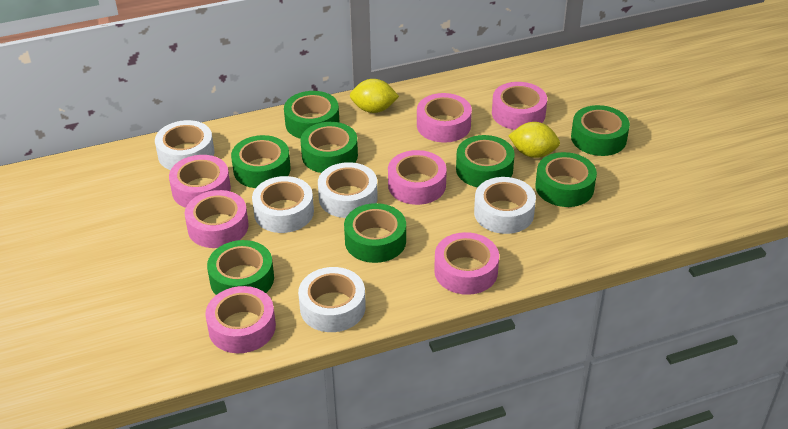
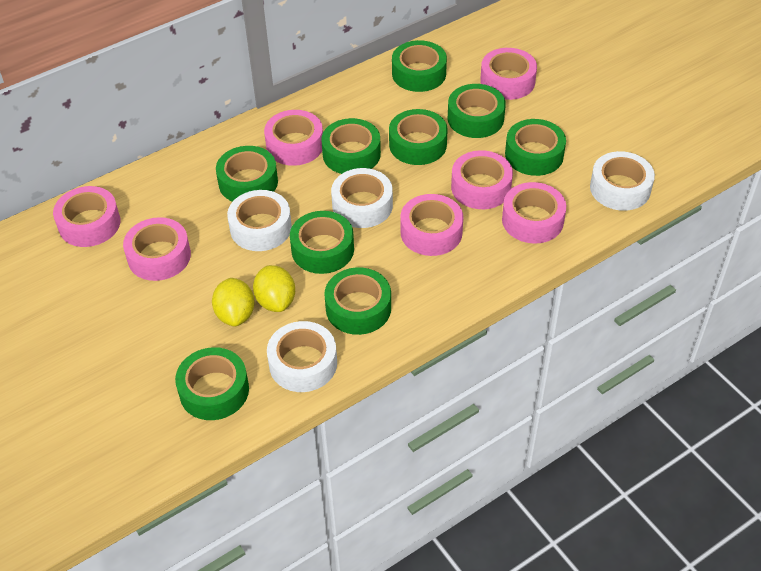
green tape: [207,240,274,295] [231,135,291,188] [284,91,339,139] [300,122,358,173] [344,203,406,263] [456,135,515,187] [535,152,597,207] [571,105,630,156] = 8 -> [175,347,249,420] [216,146,278,202] [290,211,354,274] [321,118,381,174] [324,267,391,335] [389,109,448,165] [392,40,447,92] [448,84,506,138] [505,119,566,176] = 9
white tape: [155,120,214,170] [252,176,314,233] [298,267,366,332] [318,162,378,218] [474,177,536,234] = 5 -> [227,190,292,251] [267,321,337,392] [331,168,393,228] [590,151,655,211] = 4

